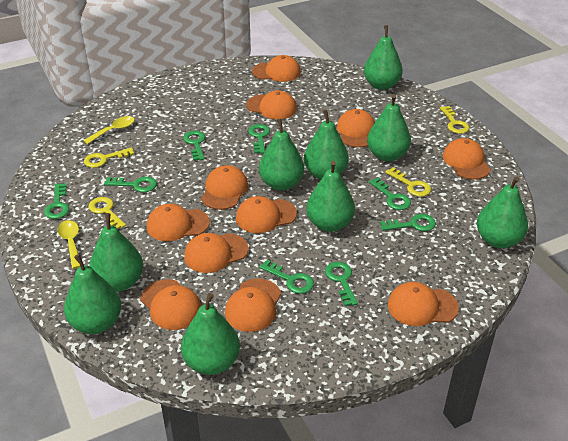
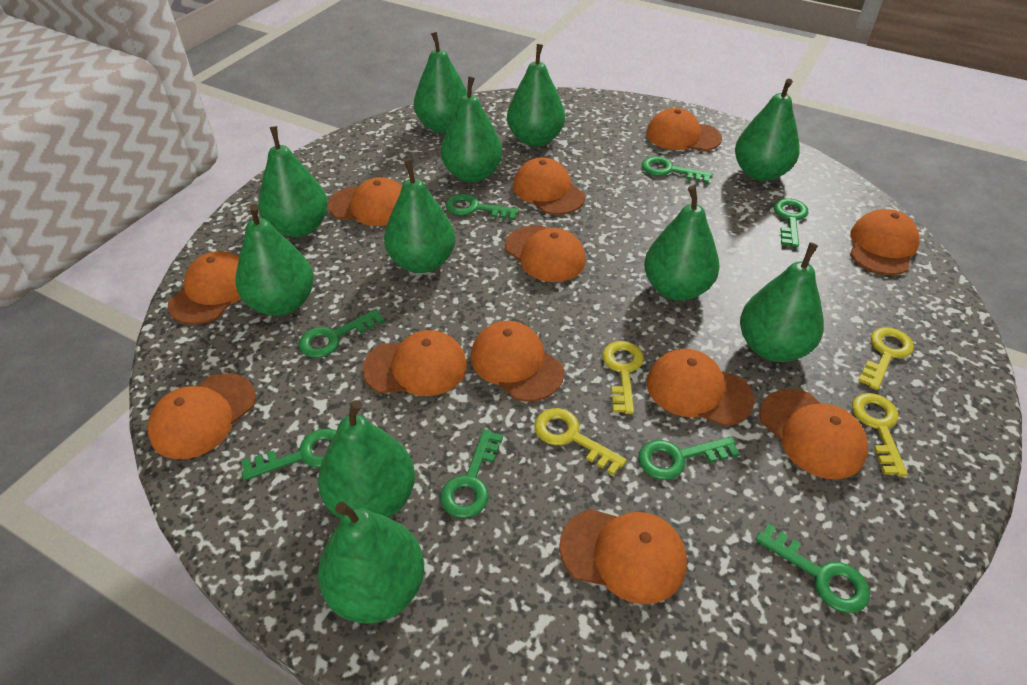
green pear: [64,254,121,334] [90,213,143,292] [181,293,240,375] [259,118,304,191] [304,109,349,180] [306,161,355,232] [364,25,403,90] [367,94,411,161] [477,176,528,248] = 9 -> [236,204,314,316] [258,126,328,237] [318,400,415,519] [318,502,424,624] [384,159,455,273] [414,32,467,133] [441,76,502,183] [507,44,565,147] [644,186,720,301] [735,79,800,181] [740,242,824,362] = 11
orange cap: [141,279,201,330] [147,204,210,241] [184,233,248,273] [201,165,248,210] [225,279,281,332] [236,196,297,233] [246,90,297,119] [252,55,301,82] [337,109,375,148] [388,282,459,326] [443,138,491,180] = 11 -> [148,373,256,459] [168,251,241,325] [328,177,402,226] [362,330,467,396] [471,321,564,402] [505,225,586,282] [513,157,585,215] [559,509,687,604] [646,108,722,151] [647,349,755,426] [759,389,868,479] [850,209,919,275] = 12
yellow spoon: [58,220,80,269] [83,116,135,144] = 2 -> none = 0

